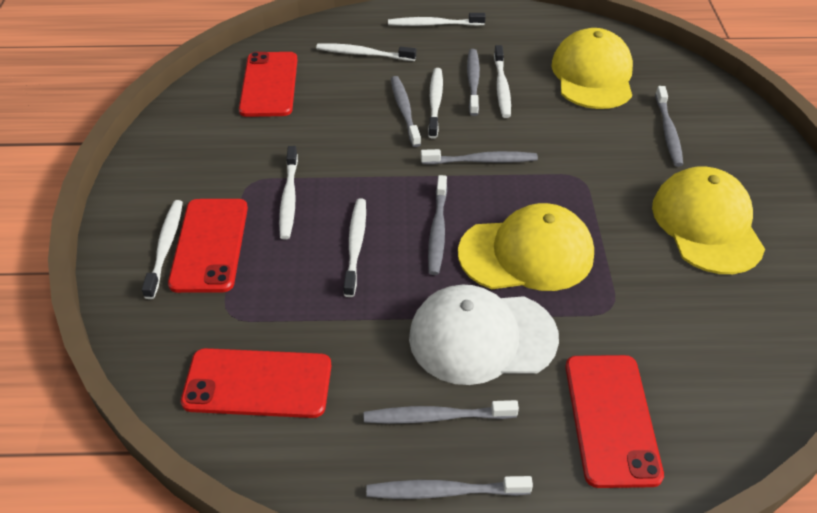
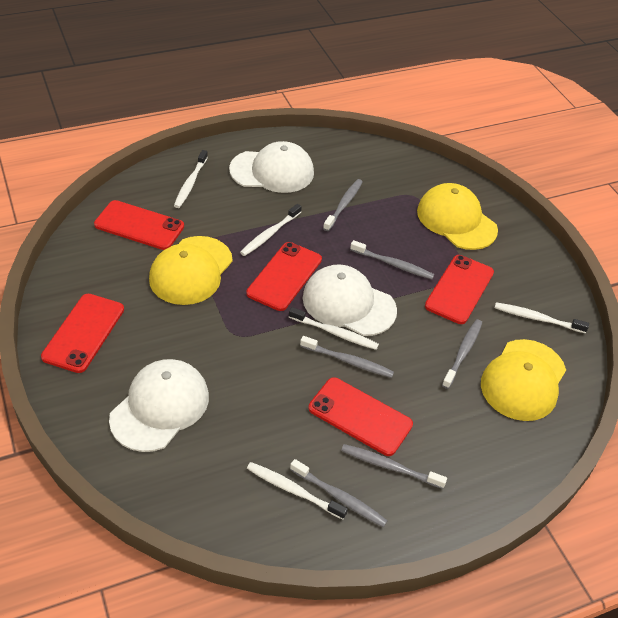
grey toothbrush: [364,400,519,424] [366,476,533,499] [391,76,421,147] [421,149,538,165] [428,175,447,275] [467,49,480,116] [655,86,683,167] = 7 -> [290,459,388,527] [300,336,394,378] [323,179,363,231] [341,444,447,489] [350,240,434,279] [442,319,482,389] = 6
red phone: [168,199,248,293] [181,348,331,418] [239,52,298,117] [565,355,664,488] = 4 -> [41,294,124,373] [94,200,184,250] [246,242,322,311] [308,377,413,456] [425,255,494,324] = 5
white cap: [409,284,559,385] = 1 -> [109,359,209,452] [229,141,314,193] [303,264,397,336] = 3
white toothbrush: [142,200,183,299] [279,146,298,239] [316,43,416,61] [344,198,366,297] [388,13,486,26] [428,68,443,139] [494,45,511,118] = 7 -> [174,150,208,208] [240,204,302,256] [247,462,348,520] [289,307,379,350] [495,302,589,333] = 5

